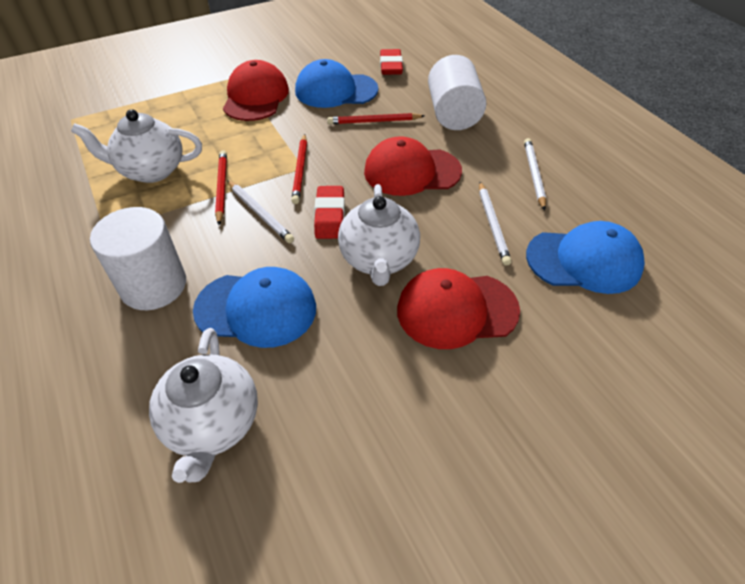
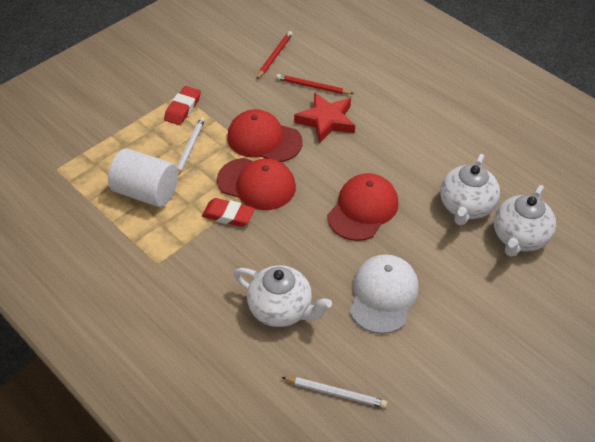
blue cap: [193,267,316,348] [295,59,378,108] [526,221,645,294] = 3 -> none = 0
red pencil: [215,150,227,225] [291,134,307,204] [327,113,425,124] = 3 -> [256,31,293,80] [276,74,354,94] = 2
red star: none = 0 -> [294,93,355,143] = 1
white cap: none = 0 -> [350,254,419,334] = 1
white cylinder: [90,207,186,310] [428,55,486,130] = 2 -> [108,148,178,207] = 1
white pencil: [227,180,294,243] [479,182,512,266] [524,138,546,211] = 3 -> [177,117,205,176] [281,377,387,408] = 2

